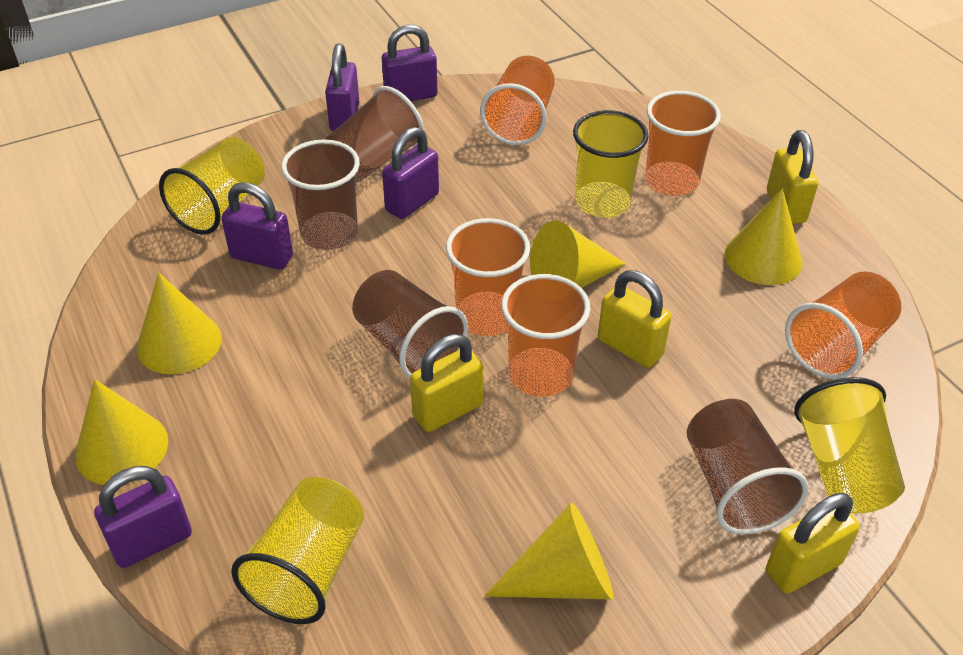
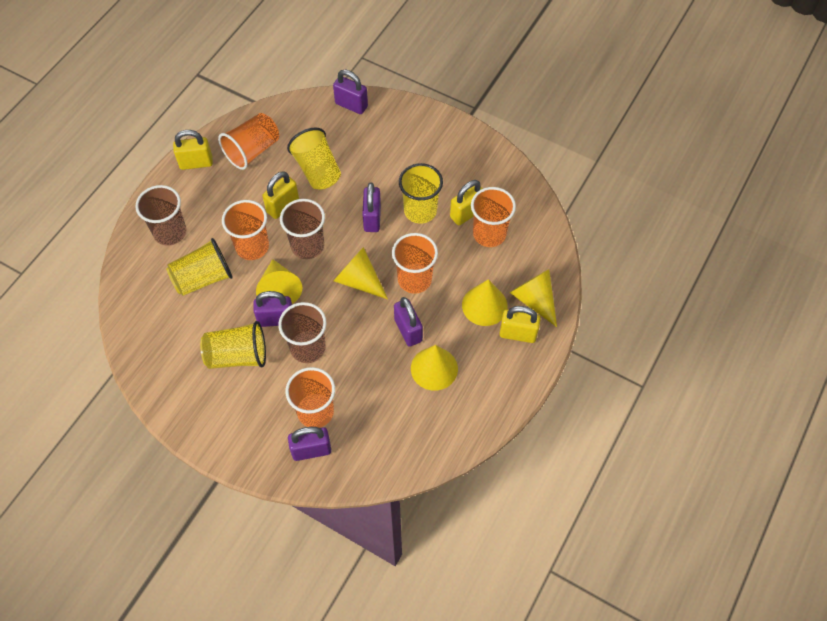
brown cup: [281,140,360,250] [325,86,425,182] [352,270,468,378] [687,399,809,535] = 4 -> [135,185,186,246] [278,302,327,363] [280,199,325,259] = 3

